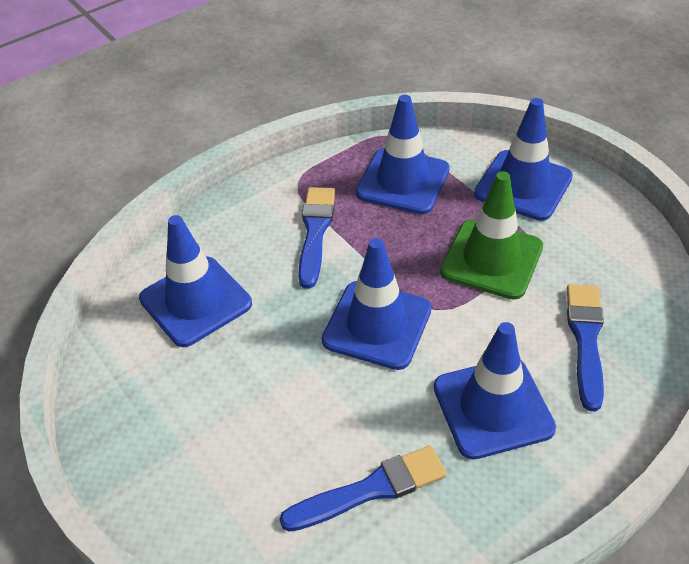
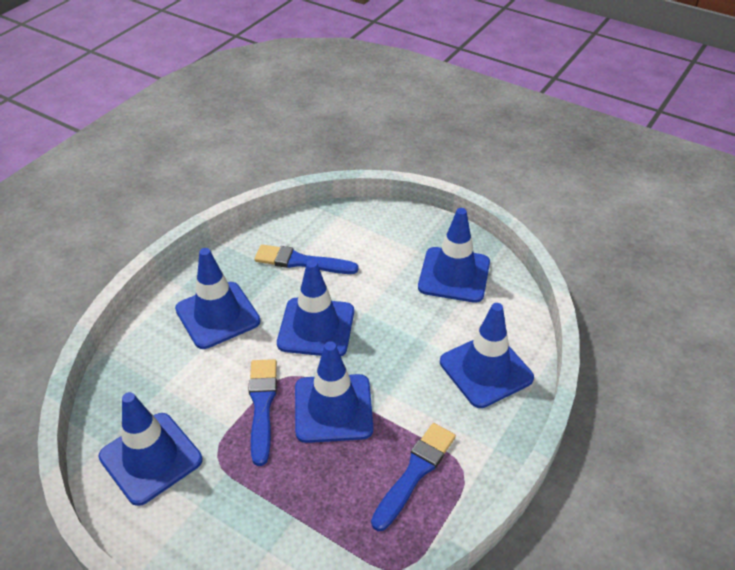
blue traffic cone: [139,215,252,347] [322,238,432,370] [356,95,450,214] [434,322,556,460] [474,98,573,221] = 5 -> [99,392,202,506] [175,248,260,349] [277,260,354,356] [295,341,373,443] [418,208,490,303] [440,303,534,408] = 6
green traffic cone: [440,171,543,300] = 1 -> none = 0

